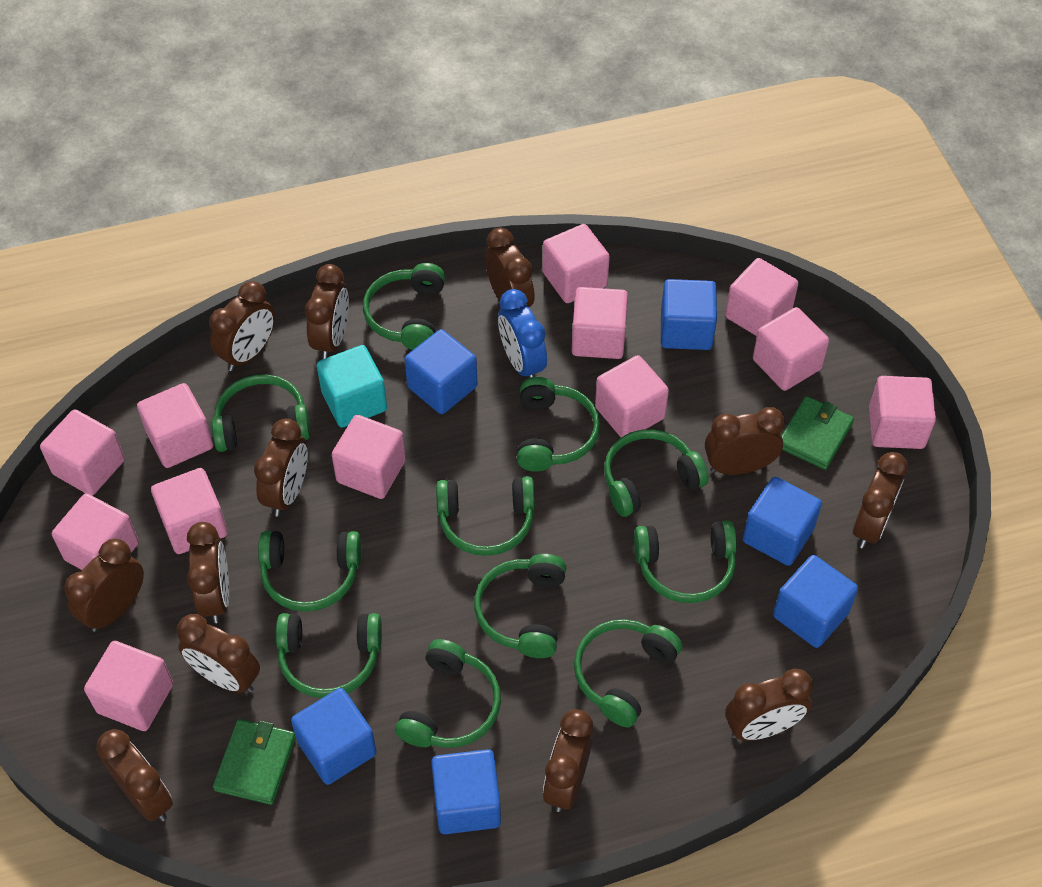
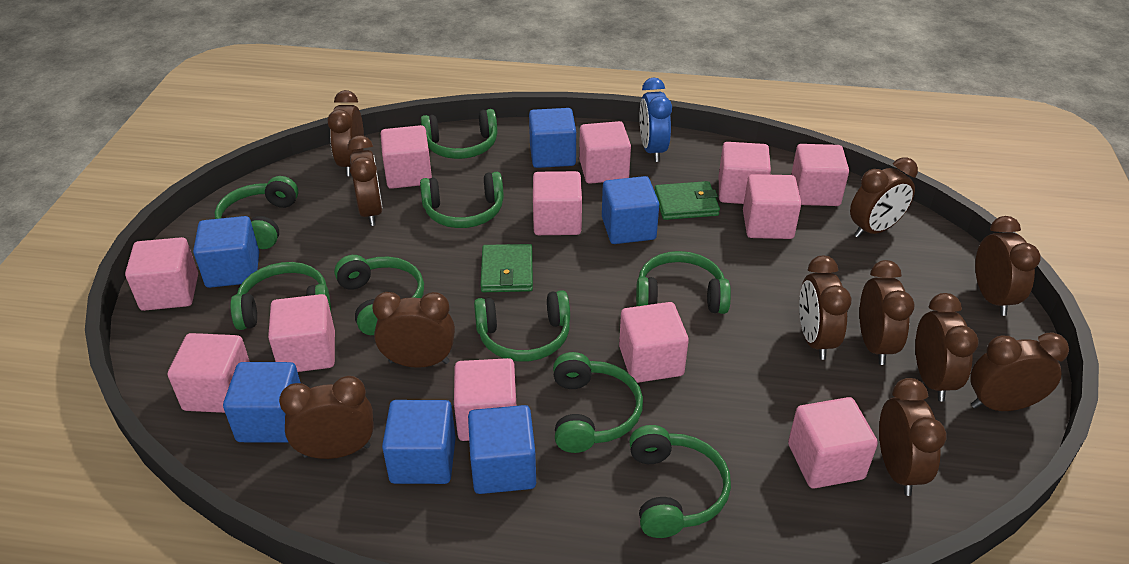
brown clock: [64,539,144,632] [96,729,173,822] [177,614,260,693] [187,522,229,623] [209,281,275,371] [254,418,308,517] [305,264,349,359] [485,228,535,307] [543,709,594,812] [705,407,785,475] [725,669,813,741] [853,452,908,549] = 12 -> [279,376,374,459] [327,90,364,176] [347,135,383,226] [372,292,455,368] [799,256,851,360] [850,157,918,238] [860,260,915,365] [879,378,947,496] [915,293,979,402] [970,332,1069,411] [975,216,1041,316] = 11
green headphones: [212,374,311,452] [258,531,361,612] [276,613,382,698] [363,263,445,350] [395,639,501,748] [436,476,535,556] [474,554,567,658] [517,377,600,472] [574,619,682,727] [604,429,709,517] [634,520,737,603] = 11 -> [214,176,298,249] [230,262,331,330] [334,255,424,335] [420,172,504,228] [421,109,497,159] [474,290,570,362] [553,352,643,453] [629,425,731,538] [636,251,731,314] = 9
turquoise cube: [317,345,387,428] = 1 -> none = 0

